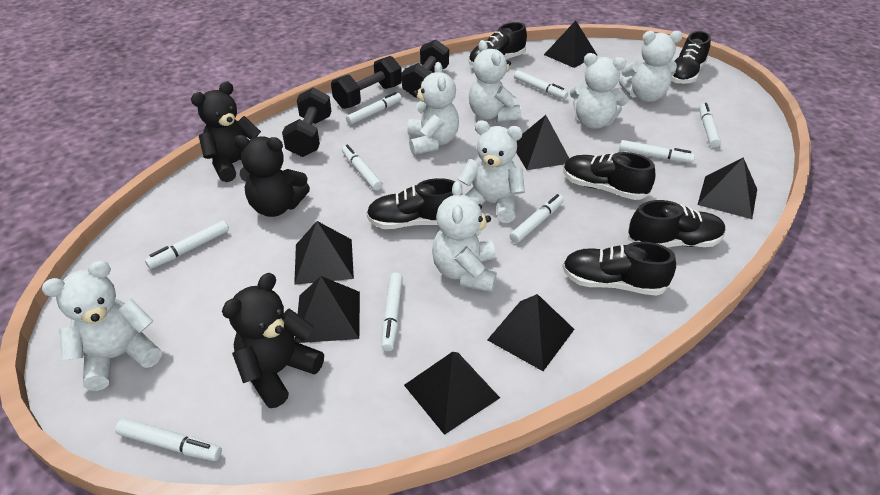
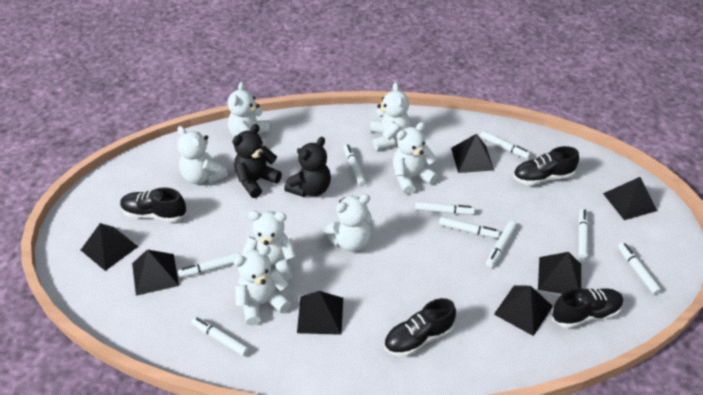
black dumbbell: [282,88,332,157] [331,56,402,109] [402,40,449,98] = 3 -> none = 0
black shoe: [366,178,463,229] [468,22,527,66] [562,241,676,296] [563,152,655,200] [628,200,725,247] [671,31,711,84] = 6 -> [120,187,187,222] [384,298,456,357] [513,146,579,185] [552,288,624,328] = 4
black teddy bear: [191,81,261,182] [222,273,324,408] [233,135,310,217] = 3 -> [232,124,282,198] [284,137,331,197] = 2

